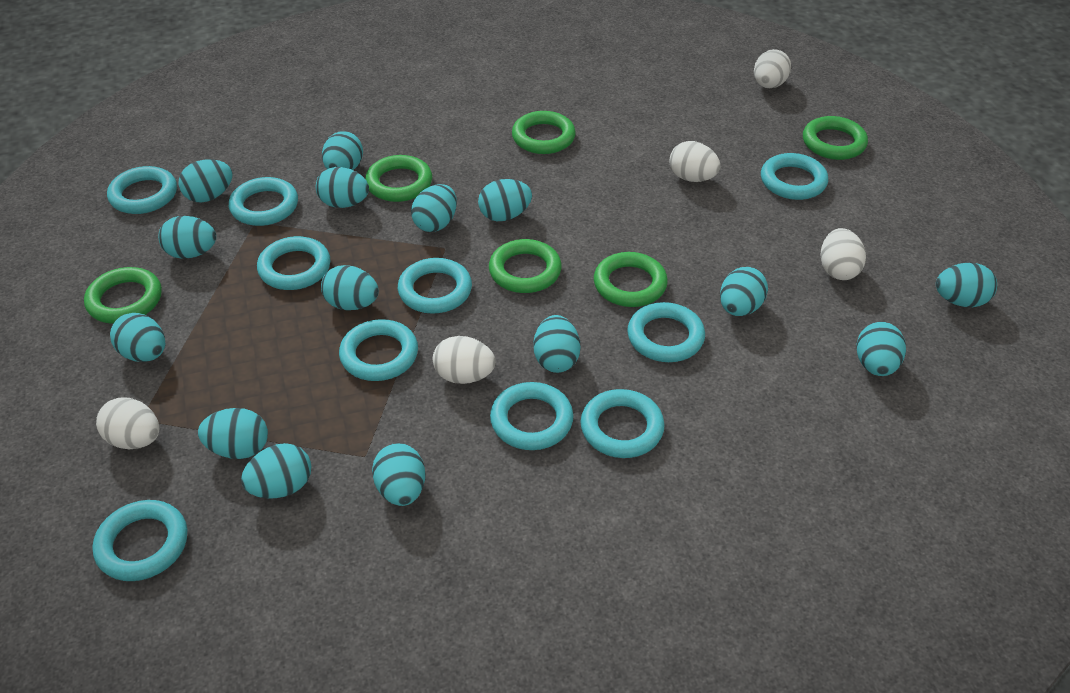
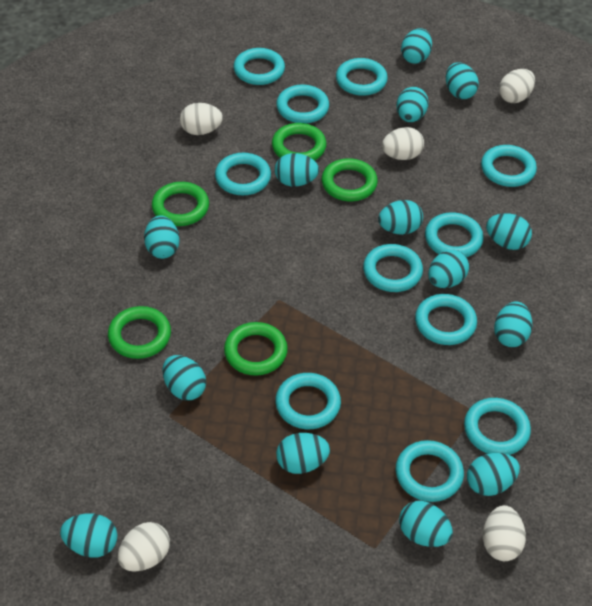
green ring: [84,267,162,324] [365,155,432,202] [489,239,562,293] [512,111,576,154] [594,252,668,307] [803,116,868,160] = 6 -> [108,306,171,359] [152,182,209,226] [224,322,288,376] [272,123,326,161] [321,158,378,201] = 5
turquoise egg: [110,313,165,362] [158,216,216,259] [179,159,233,203] [198,408,268,459] [241,443,311,498] [316,167,369,208] [321,265,379,310] [322,131,363,170] [372,443,425,506] [411,184,457,232] [478,179,532,221] [533,315,581,373] [720,267,768,316] [857,322,906,376] [936,263,997,307] = 15 -> [60,513,118,558] [144,215,180,259] [163,355,206,400] [275,153,319,187] [276,433,330,474] [378,200,423,235] [397,87,429,122] [399,501,453,547] [401,28,432,64] [428,250,469,288] [446,63,479,99] [467,453,520,496] [486,213,532,250] [494,301,532,347] = 14
turquoise ring: [93,500,187,581] [107,166,177,214] [229,177,298,226] [257,236,330,290] [339,319,418,381] [398,258,472,314] [490,382,573,450] [580,389,665,458] [627,302,705,362] [761,153,828,200] = 10 -> [215,153,271,195] [233,48,285,85] [275,373,341,429] [276,85,329,124] [336,58,388,96] [363,244,423,292] [395,440,464,502] [415,294,477,345] [425,212,483,257] [464,398,531,455] [481,145,537,187] = 11

